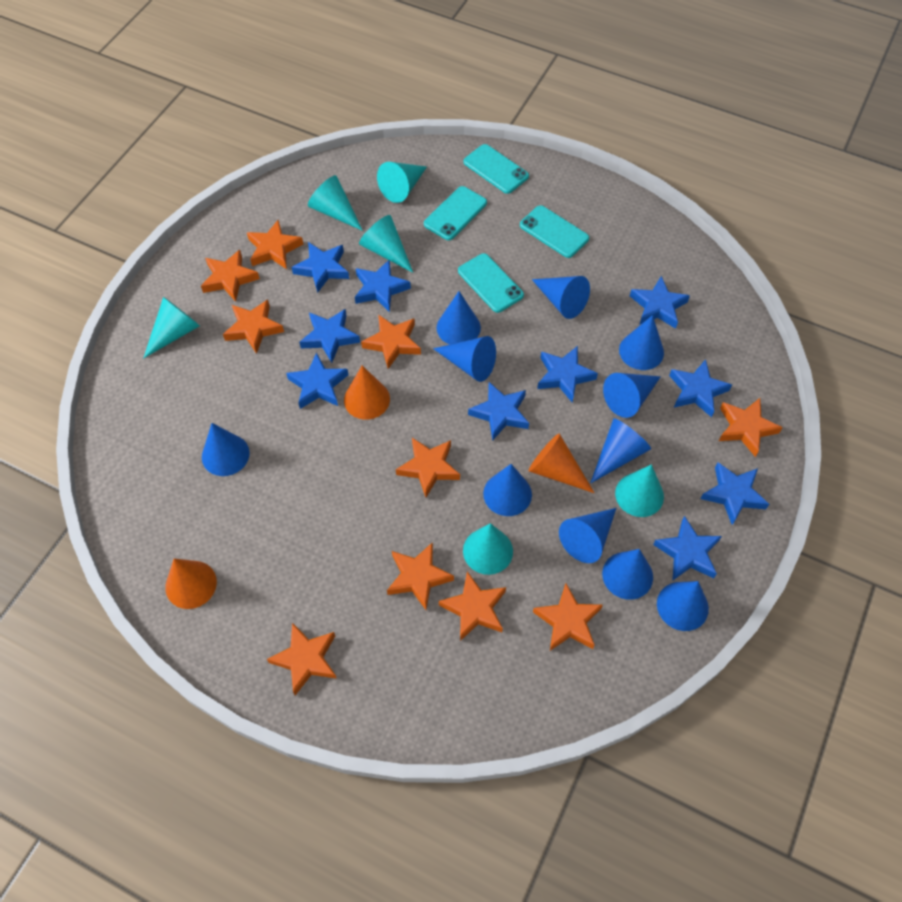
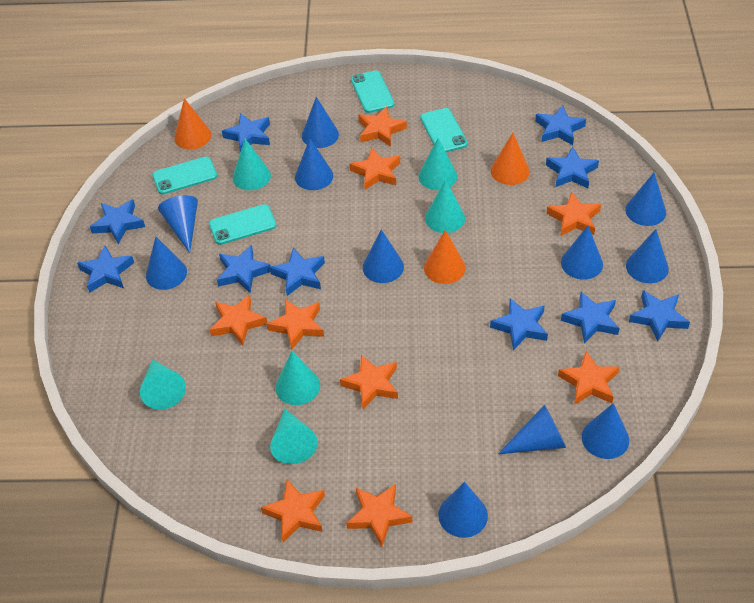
orange star: [201,250,260,302] [223,300,284,354] [247,220,304,269] [267,623,337,695] [361,314,421,369] [387,542,454,610] [396,438,460,497] [439,571,506,641] [533,583,603,651] [719,398,783,457] = 10 -> [210,294,267,346] [261,479,325,543] [267,299,324,350] [340,354,398,409] [346,484,412,547] [350,148,400,190] [358,106,407,147] [546,192,601,236] [558,351,619,405] = 9

